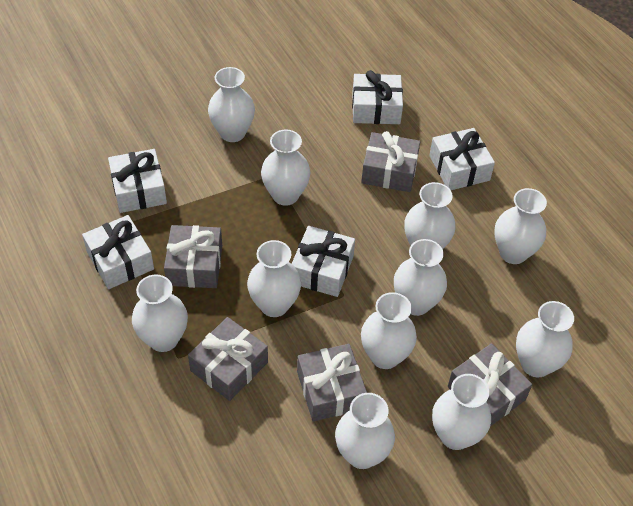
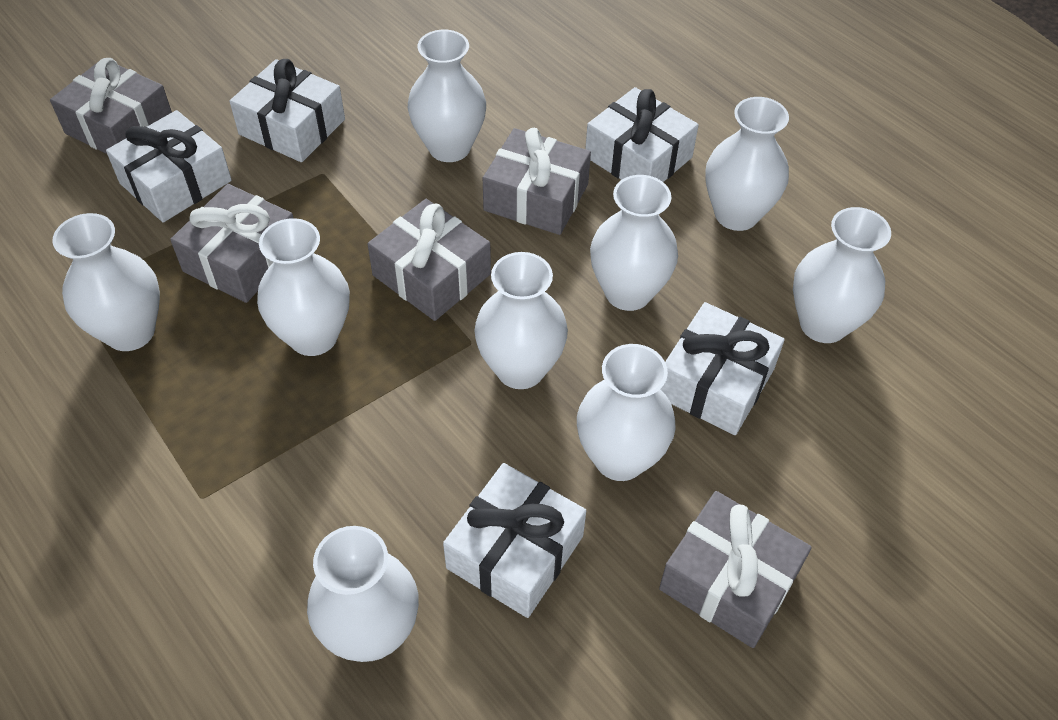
white vase: [132,274,188,352] [208,67,255,142] [247,240,301,317] [261,129,310,206] [335,393,395,469] [361,292,417,369] [394,239,447,316] [404,182,456,249] [432,374,491,450] [494,188,547,264] [516,301,574,377] = 11 -> [52,213,160,351] [257,218,350,356] [307,526,419,662] [408,30,486,162] [474,252,568,389] [577,344,676,481] [590,175,678,311] [705,97,789,231] [793,207,891,343] = 9

